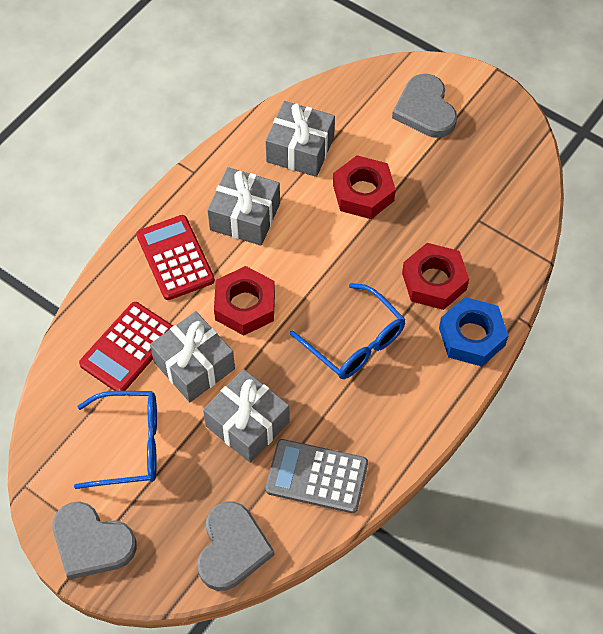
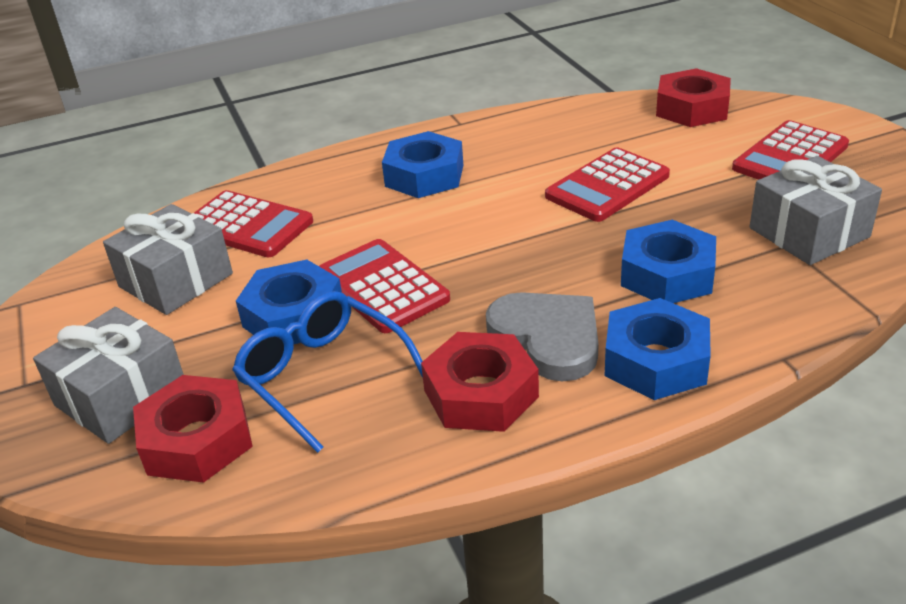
blue glasses: [74,391,157,489] [290,283,406,379] = 2 -> [232,291,423,453] = 1
blue nut: [439,297,509,366] = 1 -> [236,260,342,344] [382,131,463,198] [605,298,711,400] [621,220,716,303] = 4
grey calculator: [265,439,368,513] = 1 -> none = 0
grey gift: [150,311,235,402] [203,369,290,463] [207,167,280,246] [265,101,335,177] = 4 -> [33,307,184,444] [103,204,233,315] [750,156,882,265] = 3
grey heart: [53,501,137,580] [198,501,274,591] [392,74,457,138] = 3 -> [486,292,599,382] = 1
red calculator: [79,302,173,391] [136,215,215,300] = 2 -> [194,190,313,257] [319,239,450,333] [545,147,670,222] [732,120,849,180] = 4

